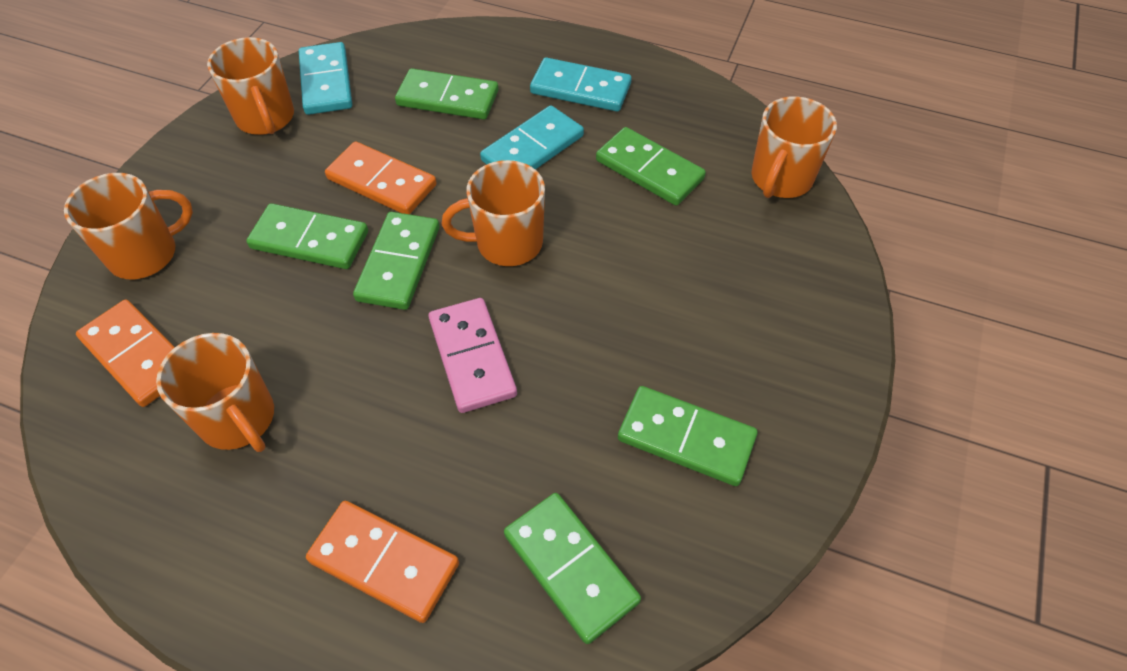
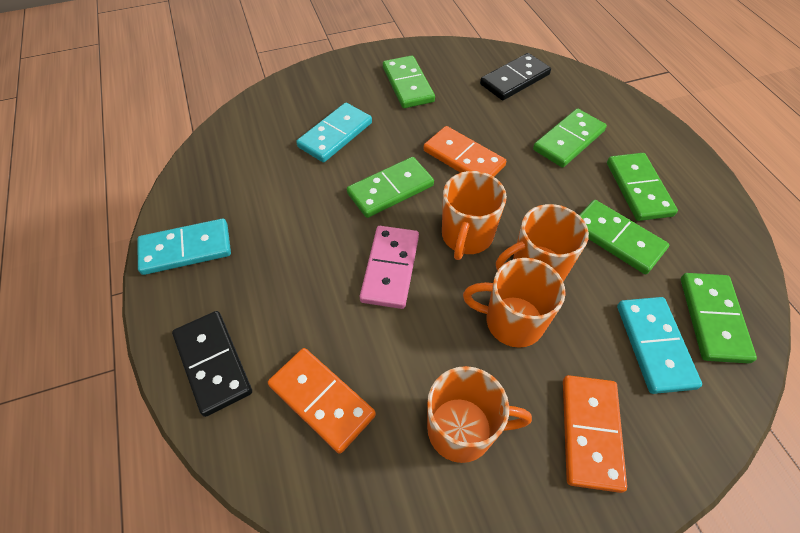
black domino: none = 0 -> [172,311,252,417] [480,53,551,100] = 2
orange mug: [64,173,193,279] [156,333,274,452] [207,37,294,135] [442,160,545,266] [751,96,837,198] = 5 -> [427,366,532,463] [442,171,507,260] [463,258,566,348] [496,204,589,281] = 4

